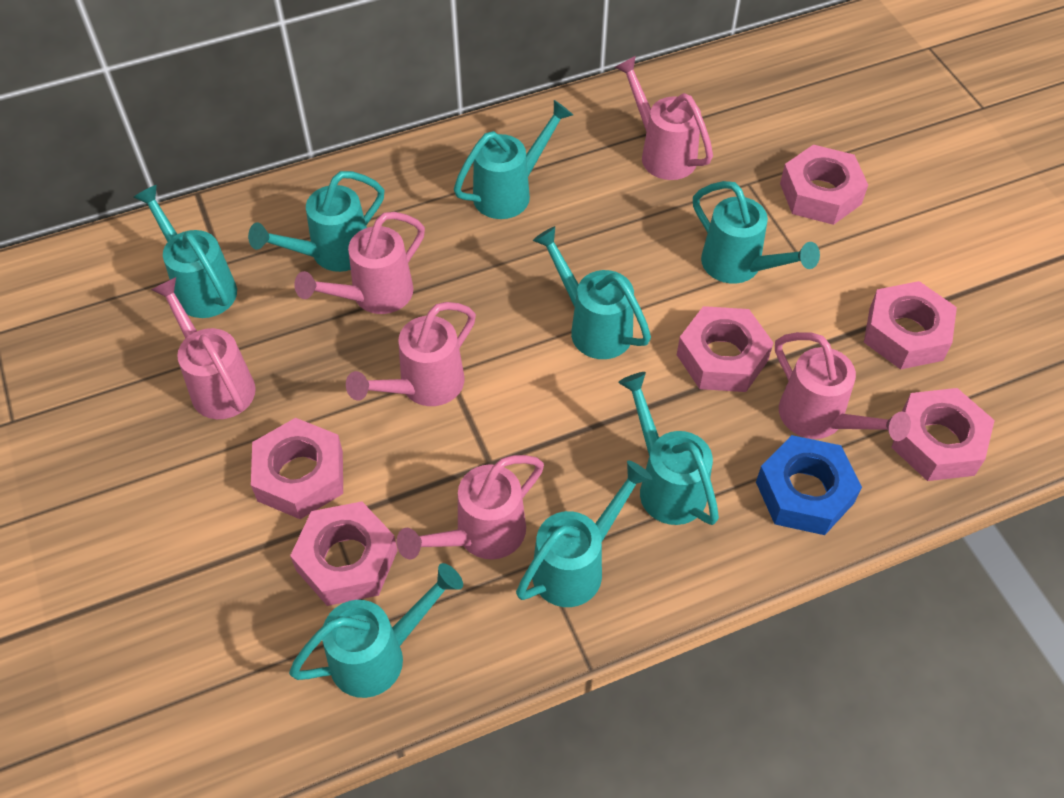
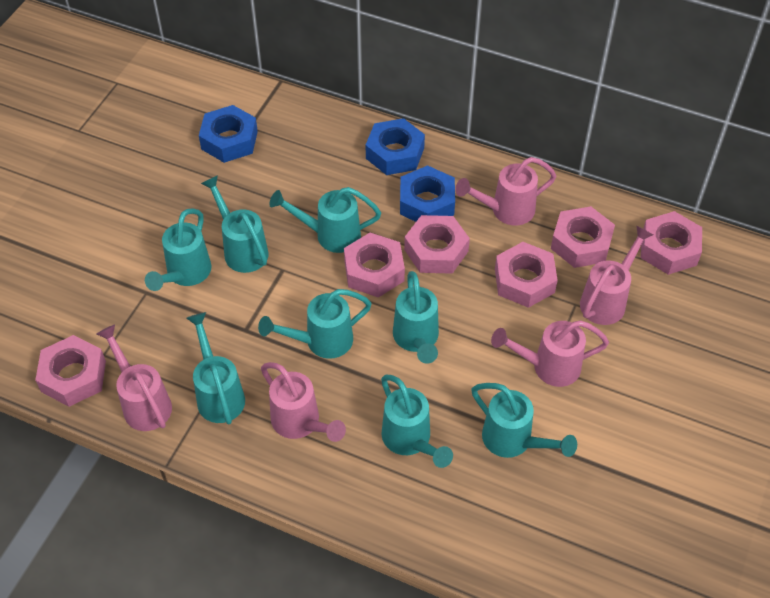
blue nut: [756,435,862,535] = 1 -> [199,105,258,163] [366,118,425,175] [400,165,455,222] = 3
pink watering can: [151,277,256,419] [294,212,425,314] [346,302,476,406] [397,455,544,559] [615,56,713,180] [775,332,911,441] = 6 -> [97,324,172,431] [261,362,346,442] [455,157,557,225] [491,320,609,387] [580,225,653,325] = 5

